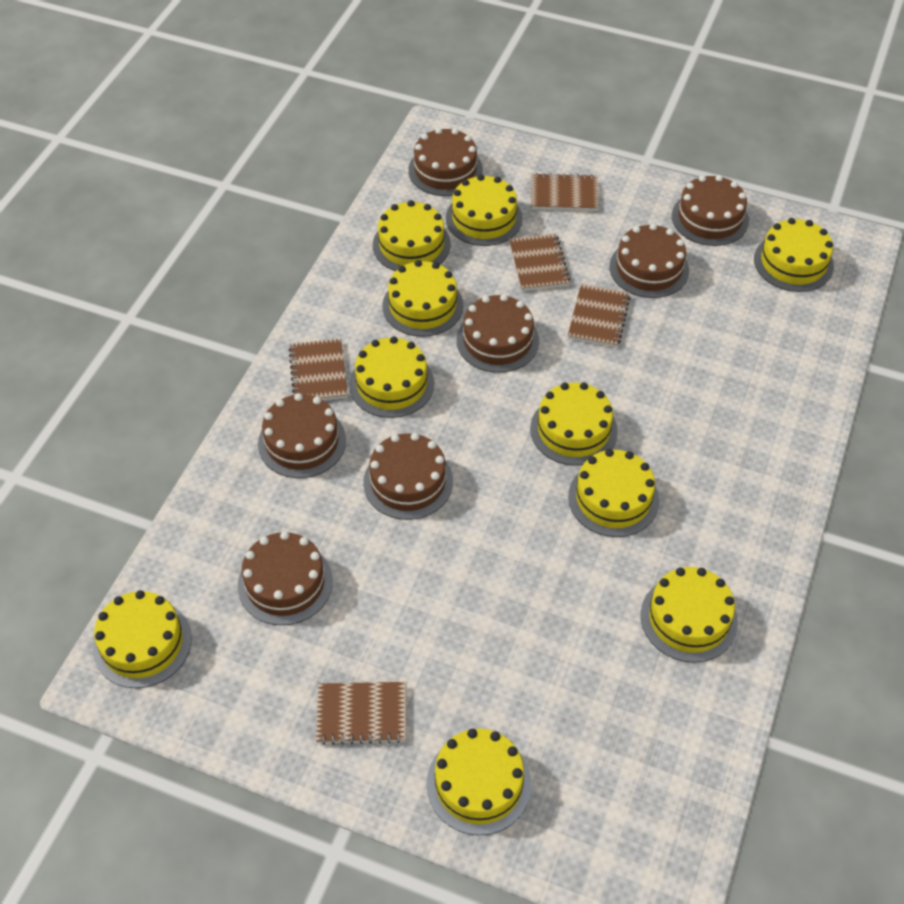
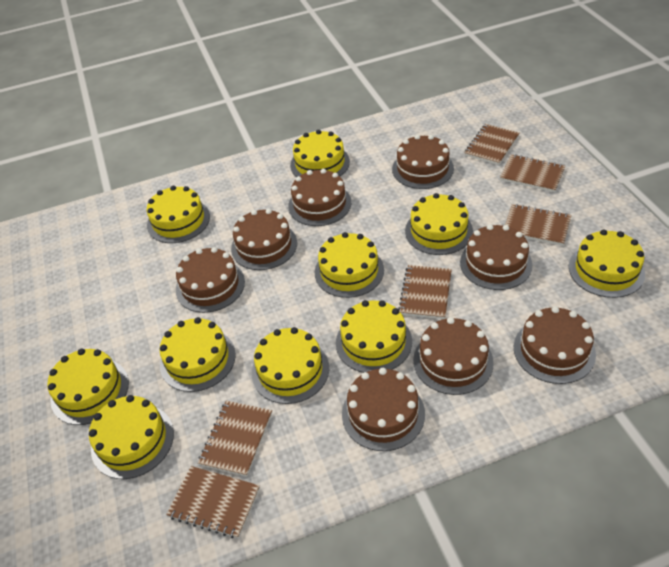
brown cake: [238,531,333,625] [258,393,346,478] [363,433,453,520] [408,128,483,196] [457,294,539,373] [610,224,689,298] [672,175,749,246] = 7 -> [176,247,245,313] [231,209,297,270] [288,169,351,226] [342,368,425,451] [392,135,454,189] [413,317,494,395] [460,224,532,290] [514,306,596,384] = 8
brown notebook: [289,338,348,400] [316,682,406,745] [509,233,571,291] [531,173,598,211] [568,284,631,347] = 5 -> [166,466,260,538] [198,401,272,476] [398,265,452,319] [464,124,520,165] [500,154,565,192] [505,204,571,246] = 6

